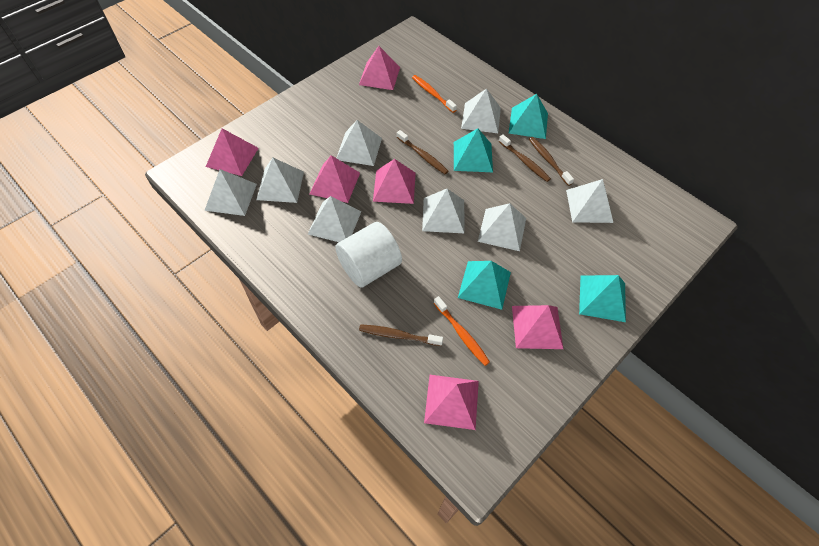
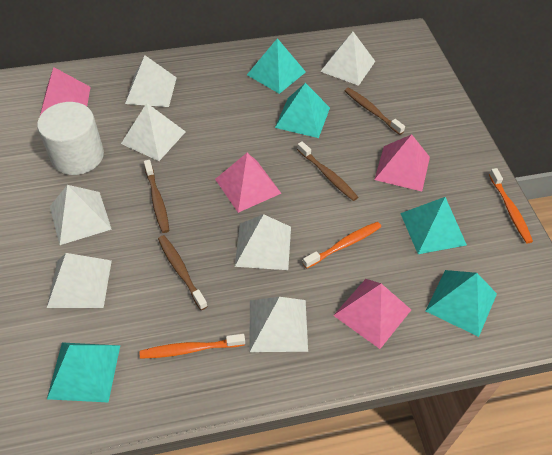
orange toothbrush: [412,75,457,113] [434,296,490,366] = 2 -> [140,334,245,359] [303,222,381,269] [489,168,533,243] = 3
pink pyramid: [206,128,259,176] [310,155,360,203] [359,46,400,90] [373,159,416,204] [424,375,479,430] [512,305,563,349] = 6 -> [40,67,91,115] [215,153,282,213] [333,279,411,349] [374,134,430,191] = 4
turquoise pyramid: [454,128,493,172] [458,261,511,310] [509,94,548,139] [579,275,626,322] = 4 -> [47,342,120,402] [247,38,306,94] [275,83,330,138] [400,197,467,254] [425,270,497,337] = 5
white pyramid: [204,169,257,216] [256,158,304,203] [308,196,361,242] [337,120,382,166] [422,189,464,233] [461,88,501,133] [478,203,526,251] [566,179,613,223] = 8 -> [47,253,112,308] [50,185,112,245] [121,103,186,161] [125,55,177,107] [235,214,291,270] [249,297,308,352] [320,32,375,86] = 7

